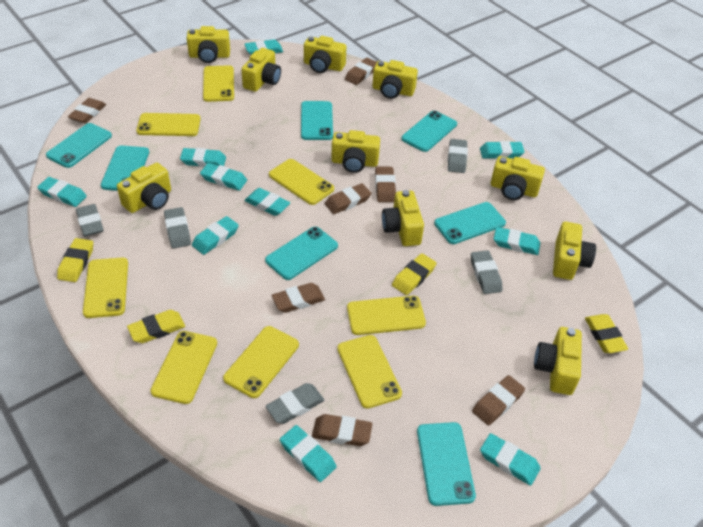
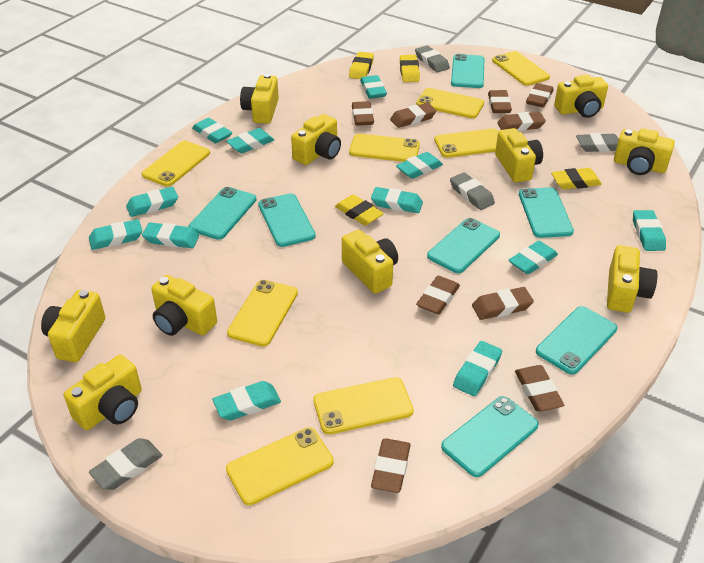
brown eraser: [68,98,106,124] [271,283,325,313] [312,414,372,446] [325,183,371,214] [345,58,377,85] [375,167,396,202] [472,375,525,426] = 7 -> [352,101,374,126] [371,438,411,493] [390,103,436,128] [416,276,460,314] [472,287,534,320] [488,90,512,113] [497,112,546,131] [515,365,564,411] [526,83,553,108] = 9
grey eraser: [76,204,104,236] [164,207,191,249] [266,383,324,424] [448,139,468,173] [471,250,503,294] = 5 -> [89,438,163,490] [415,45,450,73] [450,172,495,210] [576,133,619,152] = 4
turquoise eraser: [37,177,87,207] [180,148,226,167] [192,216,239,255] [200,163,247,191] [244,188,290,216] [245,39,283,55] [280,425,337,482] [480,141,525,159] [480,433,541,486] [494,227,540,255] = 10 -> [89,219,142,250] [126,187,178,217] [142,222,199,248] [192,118,232,144] [212,381,281,420] [226,128,274,153] [360,75,387,99] [371,187,423,213] [396,152,443,179] [453,341,502,396] [509,241,558,274] [633,210,666,251] = 12

